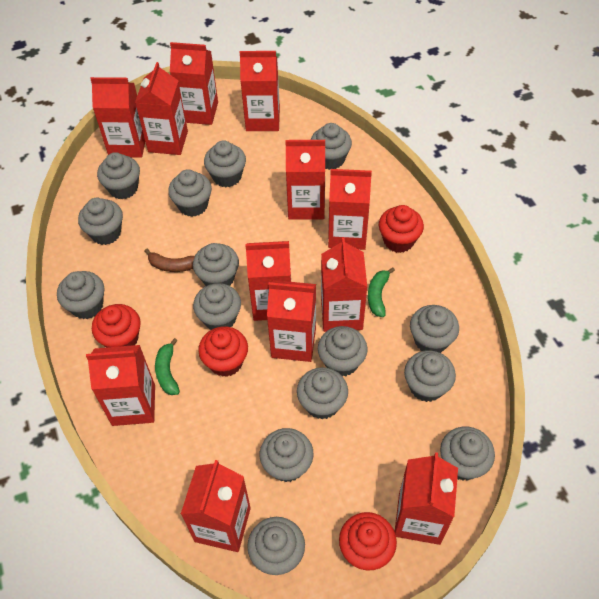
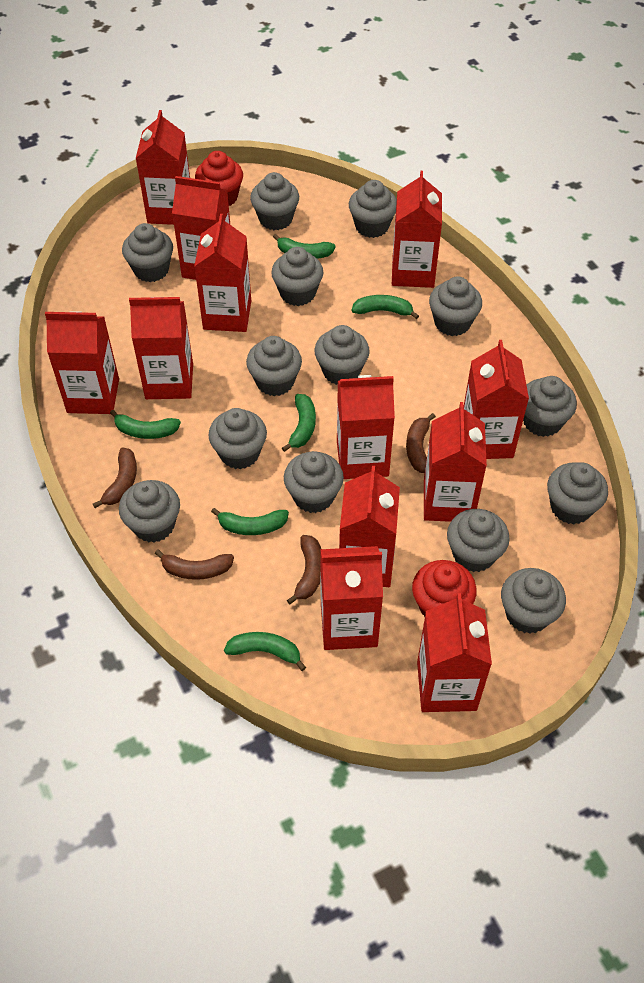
brown banana: [145,248,195,272] = 1 -> [93,447,137,508] [155,549,234,580] [287,535,321,604] [406,413,436,473] = 4
green banana: [155,338,180,395] [368,268,395,317] = 2 -> [110,410,181,439] [211,508,289,535] [224,632,306,671] [273,234,335,259] [282,394,316,452] [352,295,419,319] = 6
grey cupcake: [57,271,104,319] [78,198,123,245] [97,152,140,199] [168,169,212,217] [193,243,239,286] [193,283,241,330] [204,141,246,187] [247,517,305,575] [260,428,313,482] [297,367,348,419] [311,123,352,170] [318,326,368,376] [404,350,456,402] [410,305,459,353] [440,427,495,481] = 15 -> [119,480,180,543] [122,223,173,282] [208,408,267,469] [246,336,302,396] [250,172,299,230] [271,247,323,306] [284,451,344,513] [314,325,370,385] [349,180,397,238] [429,276,482,336] [447,509,510,572] [501,568,566,634] [523,376,577,437] [547,462,608,524] = 14
red cupcake: [92,304,141,347] [198,326,248,377] [339,512,397,571] [379,205,424,253] = 4 -> [195,151,243,206] [412,560,477,617] = 2

